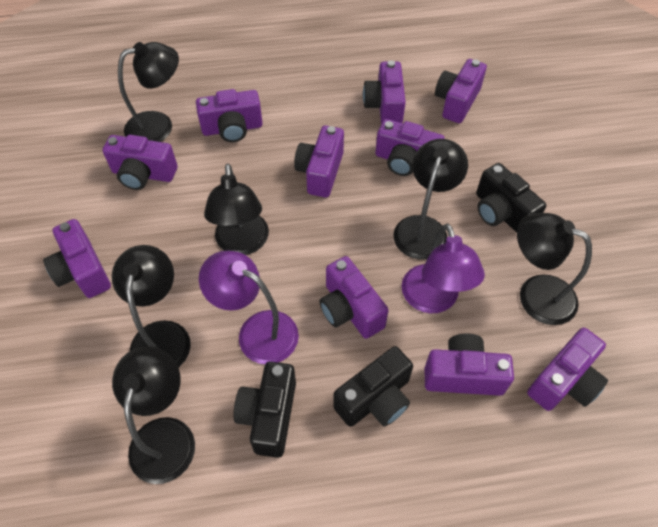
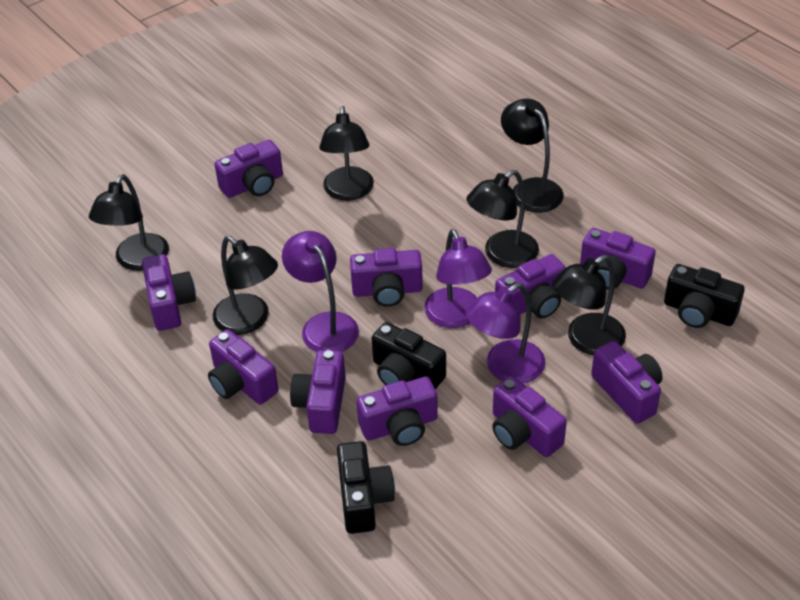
purple lamp: [199,251,299,364] [401,224,485,313] = 2 -> [282,231,359,352] [424,229,492,328] [465,283,546,384] = 3

